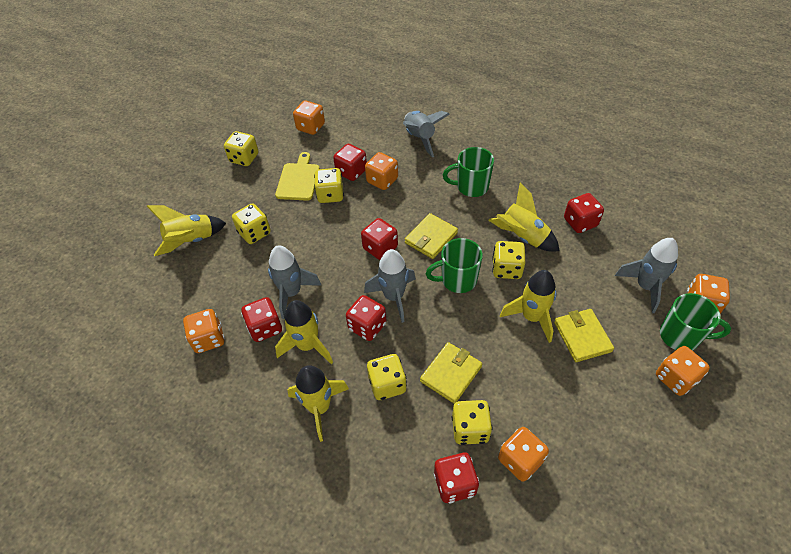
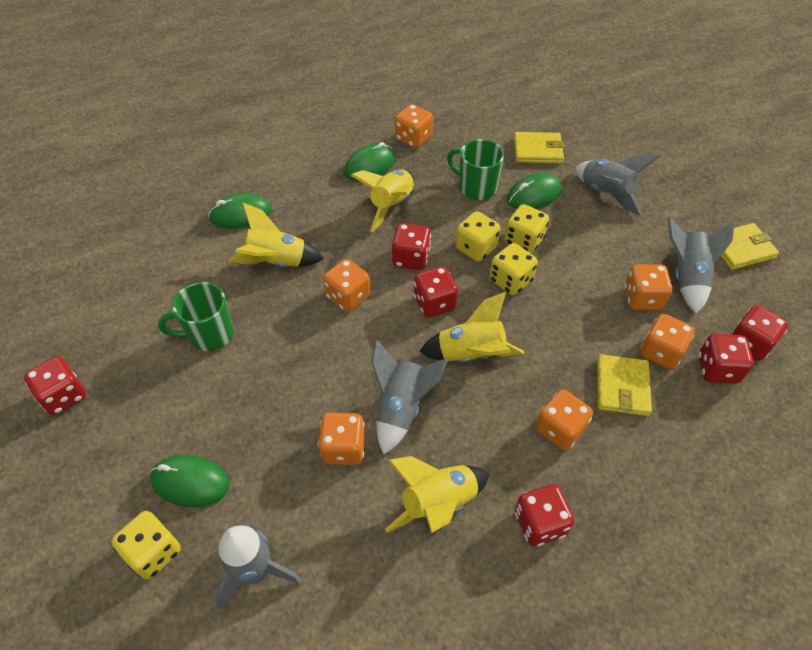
green mouse: none = 0 -> [150,455,230,507] [208,193,272,229] [344,142,395,181] [507,173,561,209] = 4
green mug: [425,238,483,293] [443,147,494,197] [660,293,731,351] = 3 -> [158,282,234,351] [447,139,504,200] = 2
yellow cutting board: [275,152,320,201] = 1 -> none = 0
yellow dice: [224,131,258,166] [232,204,271,244] [314,168,344,203] [367,354,407,400] [452,400,492,445] [492,241,526,279] = 6 -> [111,511,181,580] [455,211,500,262] [490,243,538,295] [504,204,549,253] = 4
yellow rocket: [147,205,226,256] [275,300,333,364] [287,365,349,442] [488,182,559,252] [500,270,556,343] = 5 -> [228,203,324,267] [351,169,414,232] [385,456,489,533] [419,292,524,362] = 4

